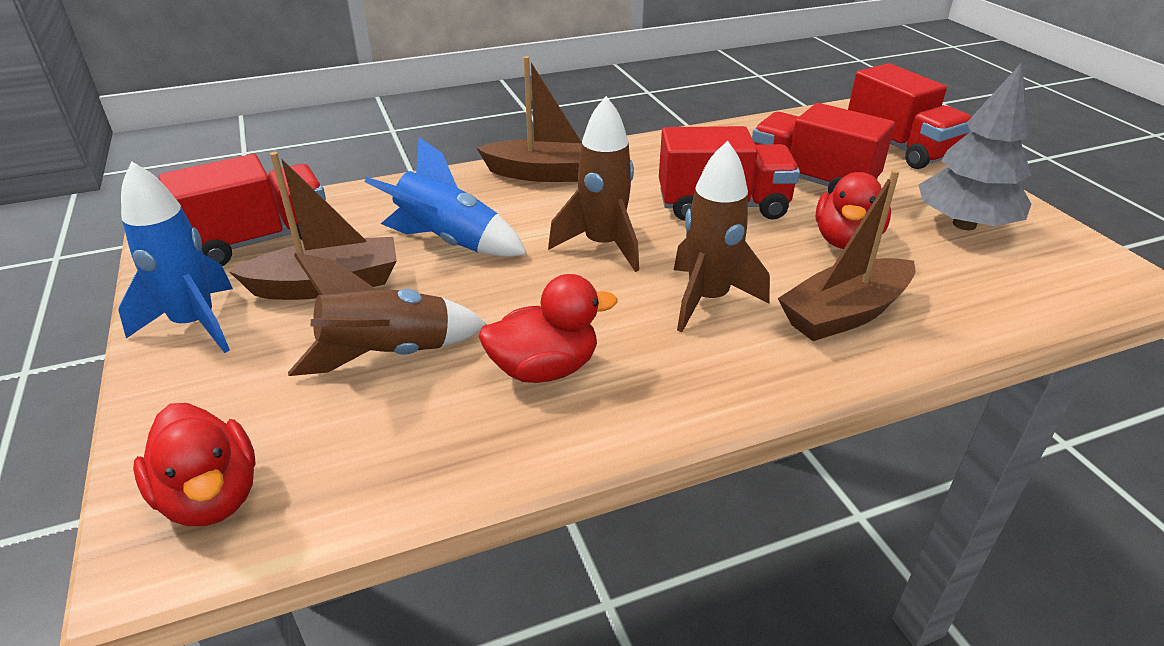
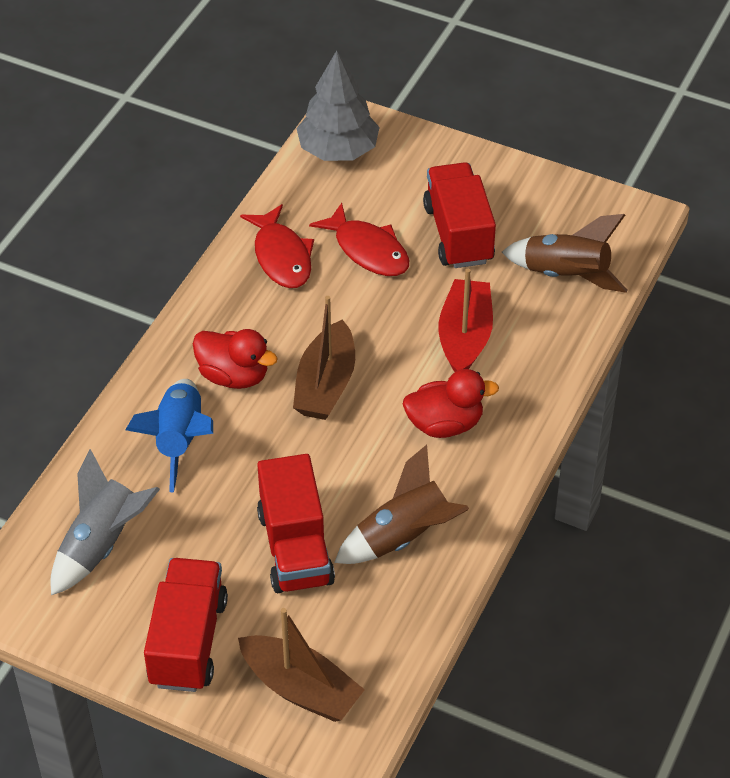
blue rocket: [118,161,233,353] [364,137,527,257] = 2 -> [125,379,213,492] = 1
brown boat: [229,152,397,300] [476,56,582,182] [778,169,915,341] = 3 -> [238,608,365,722] [293,296,355,420] = 2
brown rocket: [288,253,487,376] [548,96,639,272] [674,141,770,332] = 3 -> [334,445,469,564] [502,214,627,293] = 2
grey rocket: none = 0 -> [50,449,160,595] = 1
red boat: none = 0 -> [438,269,493,372] = 1
red duck: [133,403,256,526] [479,274,617,383] [815,172,891,249] = 3 -> [193,329,278,389] [403,369,499,438] = 2
red fish: none = 0 -> [240,204,314,288] [309,203,409,276] = 2
red truck: [158,154,326,266] [659,126,800,221] [752,103,895,195] [848,63,971,169] = 4 -> [144,558,228,692] [257,454,335,593] [423,162,496,268] = 3

